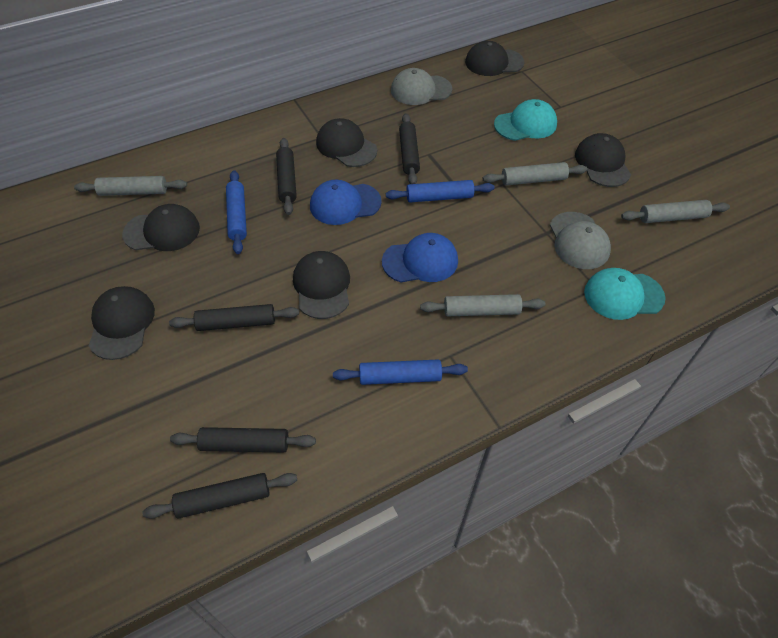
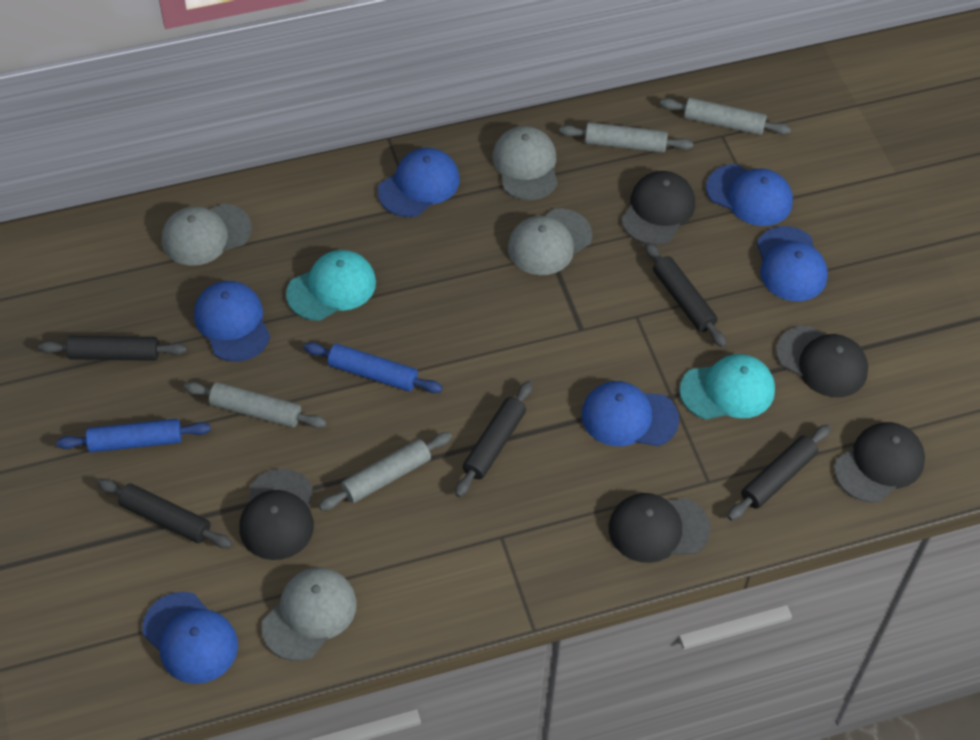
black cap: [89,286,155,360] [122,204,200,251] [293,251,350,319] [316,118,377,167] [465,41,525,76] [575,133,631,187] = 6 -> [239,469,314,560] [609,493,710,563] [621,171,695,245] [776,326,868,397] [834,422,925,503] = 5
blue cap: [310,180,382,225] [382,233,458,282] = 2 -> [142,592,238,684] [194,281,270,362] [378,148,460,217] [582,381,679,446] [706,164,793,226] [757,226,828,301] = 6
blue rolling pin: [226,170,247,254] [333,359,468,385] [386,180,495,202] = 3 -> [56,419,211,452] [304,342,443,393] = 2
grey cap: [391,68,452,105] [550,212,611,269] = 2 -> [162,204,252,266] [261,568,357,661] [492,126,558,200] [508,208,592,275] = 4

